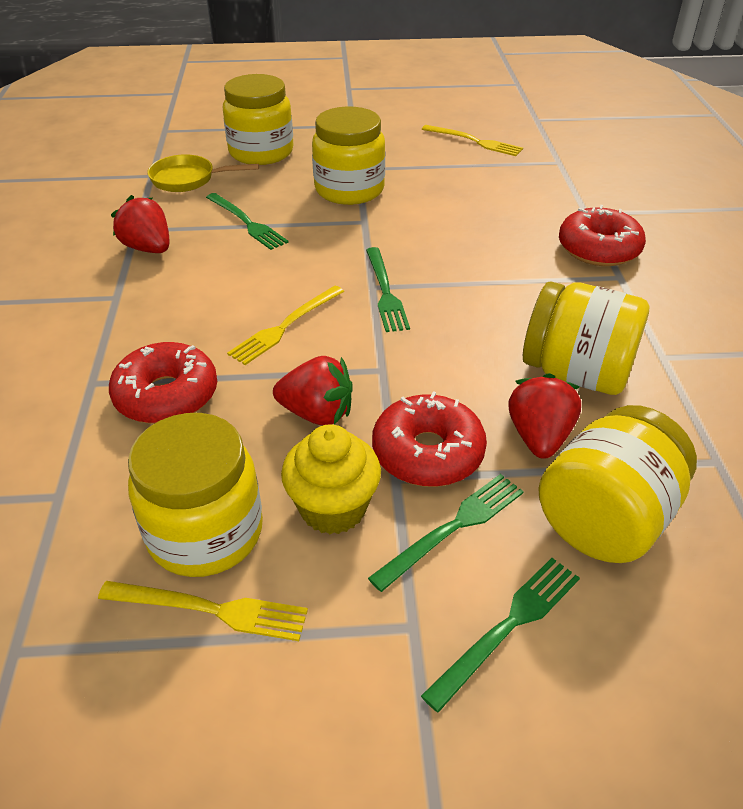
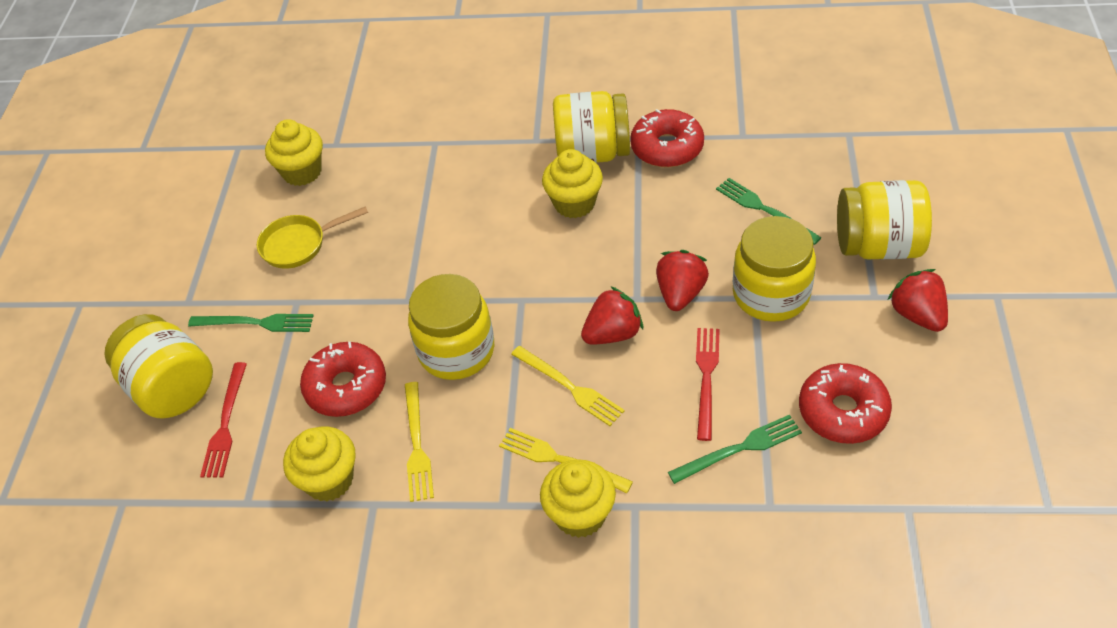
green fork: [206,193,289,250] [366,247,410,332] [368,474,524,592] [421,558,580,713] = 4 -> [188,314,314,332] [668,415,802,484] [716,178,822,245] = 3
red fork: none = 0 -> [200,362,247,478] [696,328,720,441] = 2
yellow cupcake: [281,424,381,534] = 1 -> [265,119,323,186] [283,427,356,501] [540,459,616,538] [542,149,603,218] = 4

